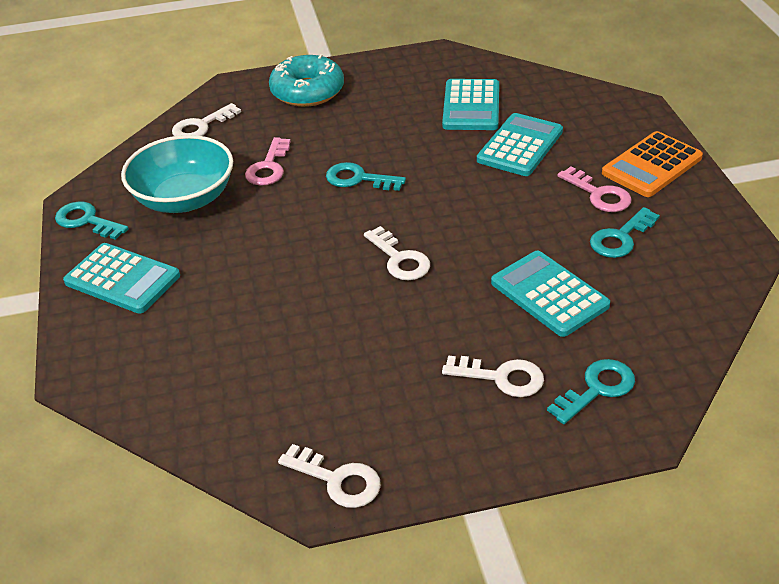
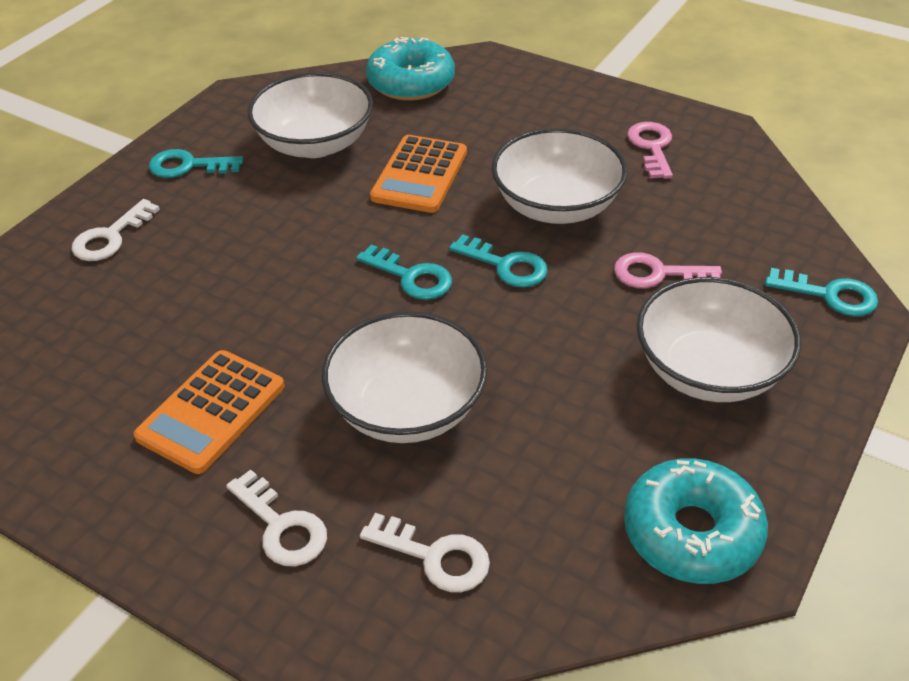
orange calculator: [602,131,703,197] = 1 -> [133,350,284,474] [370,135,467,213] = 2
turquoise bowl: [121,135,233,213] = 1 -> none = 0
turquoise calculator: [63,243,180,314] [442,79,499,130] [477,113,563,176] [491,250,610,337] = 4 -> none = 0
turquoise donut: [269,54,344,107] = 1 -> [366,37,455,101] [624,458,768,584] = 2
white bowl: none = 0 -> [247,72,373,158] [322,311,488,443] [491,128,628,224] [637,277,801,402] = 4
white key: [172,103,241,136] [278,444,381,508] [364,226,430,280] [442,355,544,397] = 4 -> [72,199,160,261] [226,469,327,566] [360,513,490,592] = 3

